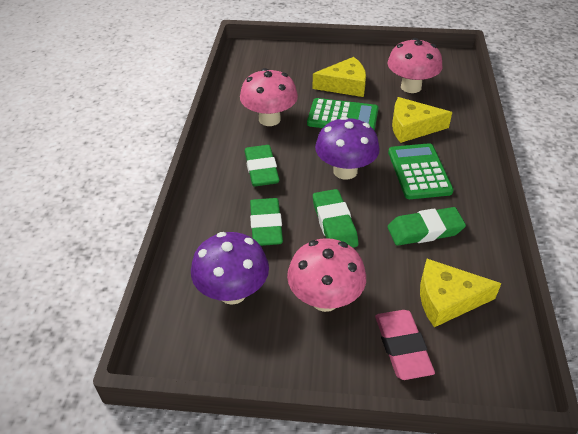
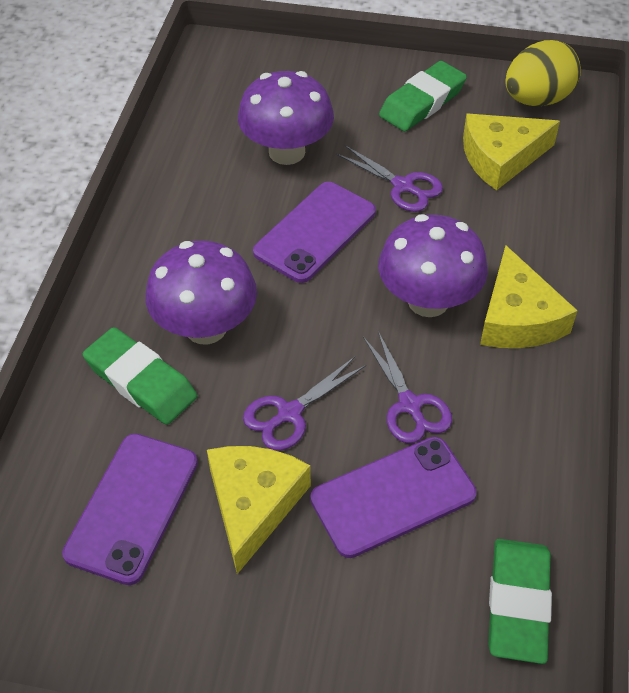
green calculator: [307,98,378,131] [388,143,454,199] = 2 -> none = 0
green eraser: [245,145,280,186] [250,198,283,246] [313,189,358,248] [387,207,466,246] = 4 -> [83,327,197,425] [379,61,467,131] [488,539,552,664] = 3
pink eraser: [375,310,435,380] = 1 -> none = 0
pink mushroom: [240,68,298,126] [287,238,366,312] [388,38,443,93] = 3 -> none = 0
purple mushroom: [191,232,269,305] [315,117,380,180] = 2 -> [146,240,257,344] [238,71,334,165] [378,214,488,317] = 3
purple phone: none = 0 -> [62,434,198,585] [253,182,376,283] [310,437,477,558] = 3
purple scissors: none = 0 -> [243,357,366,451] [336,145,443,212] [363,331,452,443] = 3
yellow egg: none = 0 -> [506,40,581,106] = 1

